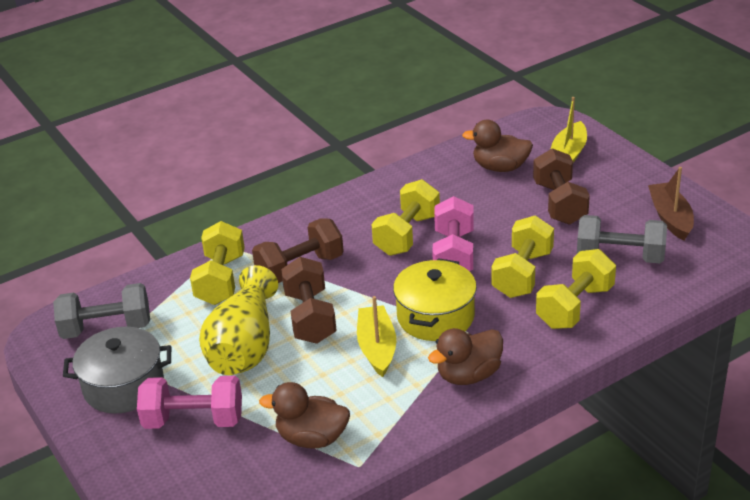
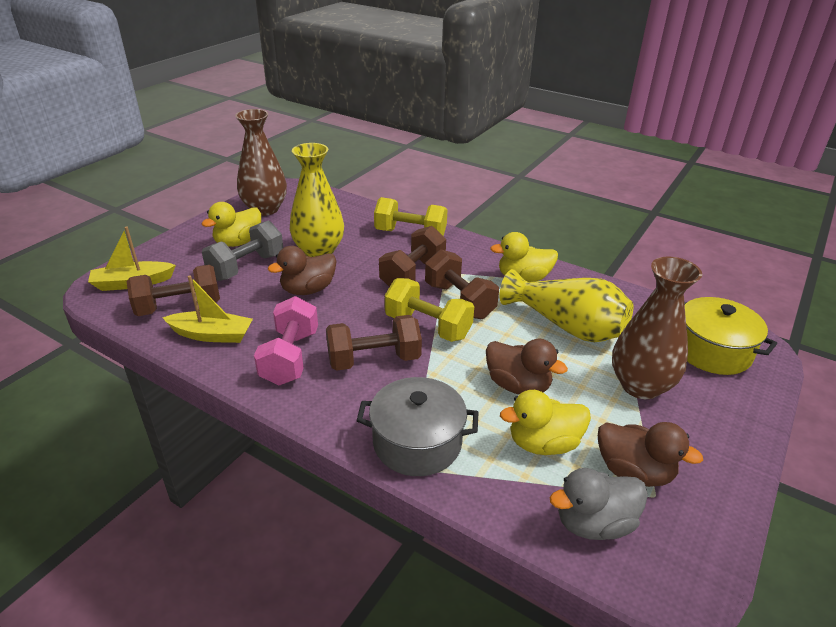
brown boat: [648,167,694,241] = 1 -> none = 0
brown dumbbell: [252,219,344,283] [281,257,337,344] [533,148,590,225] = 3 -> [127,264,220,316] [326,315,422,371] [379,226,446,287] [425,249,499,319] = 4
brown vase: none = 0 -> [235,109,287,216] [612,257,702,399] = 2
grey duck: none = 0 -> [550,468,648,540] = 1
grey dumbbell: [53,283,150,339] [577,215,667,263] = 2 -> [202,221,283,281] = 1
pink dumbbell: [137,376,242,429] [432,196,474,271] = 2 -> [254,296,318,385] = 1
yellow duck: none = 0 -> [202,202,261,247] [490,232,558,282] [500,390,591,455] = 3
yellow dumbbell: [190,221,245,305] [371,179,440,256] [492,216,554,298] [536,249,616,329] = 4 -> [374,197,447,236] [385,278,474,342] = 2
yellow vase: [199,265,278,375] = 1 -> [290,143,344,257] [499,269,633,342] = 2

